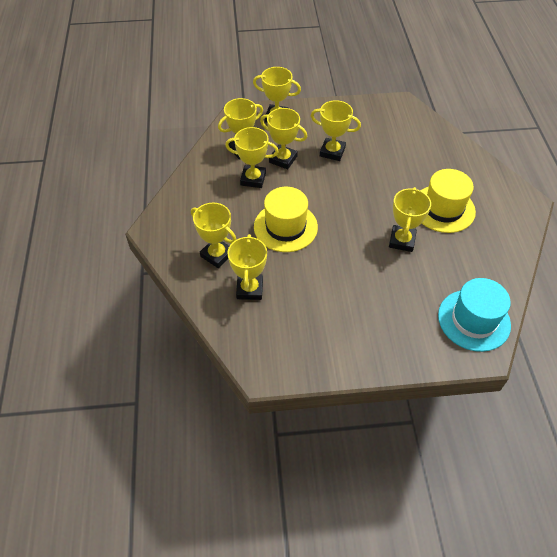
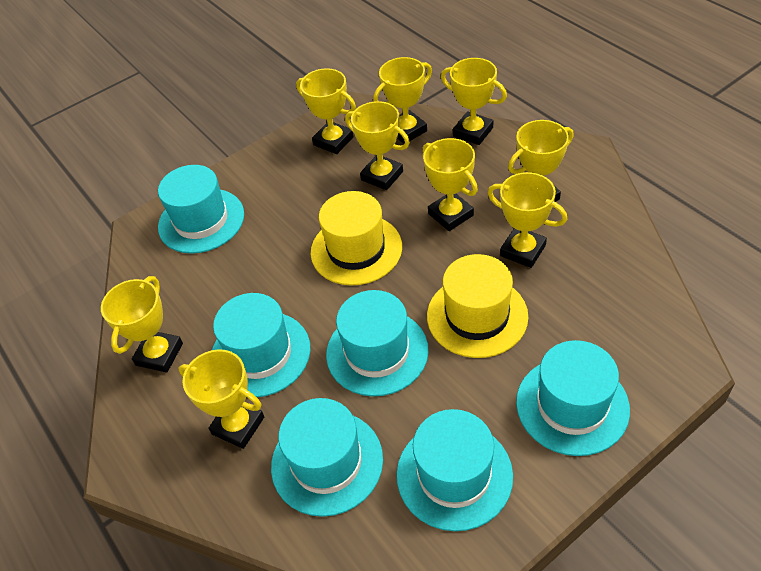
turquoise hat: [438,278,511,352] = 1 -> [158,165,244,254] [212,293,311,397] [271,398,383,517] [326,290,429,396] [397,409,513,531] [516,340,630,456] = 6
yellow trophy: [191,203,237,268] [218,98,263,160] [225,127,279,188] [228,234,267,300] [253,67,301,123] [260,108,307,169] [311,100,361,161] [389,187,431,252] = 8 -> [101,276,183,373] [179,349,264,449] [296,68,356,154] [345,101,410,190] [373,57,432,144] [423,138,478,231] [441,58,507,145] [488,172,567,268] [508,120,574,202] = 9

